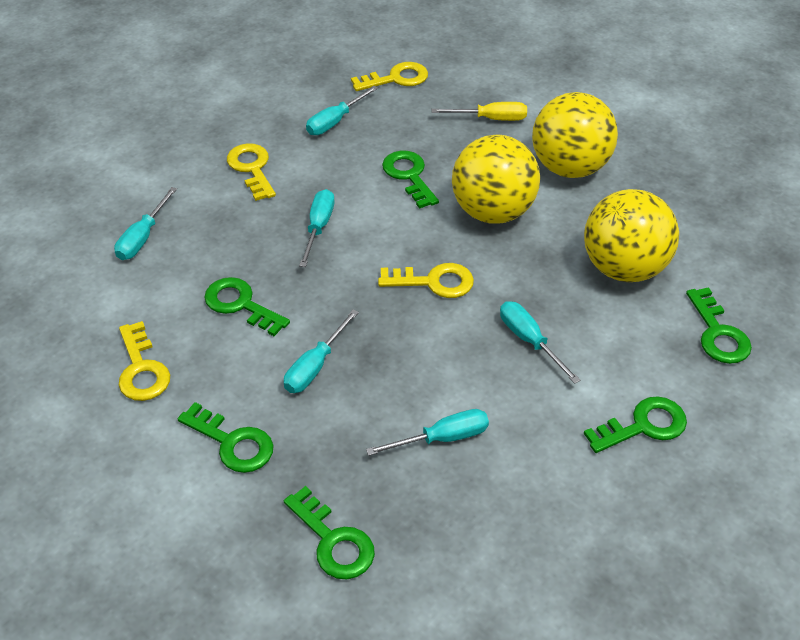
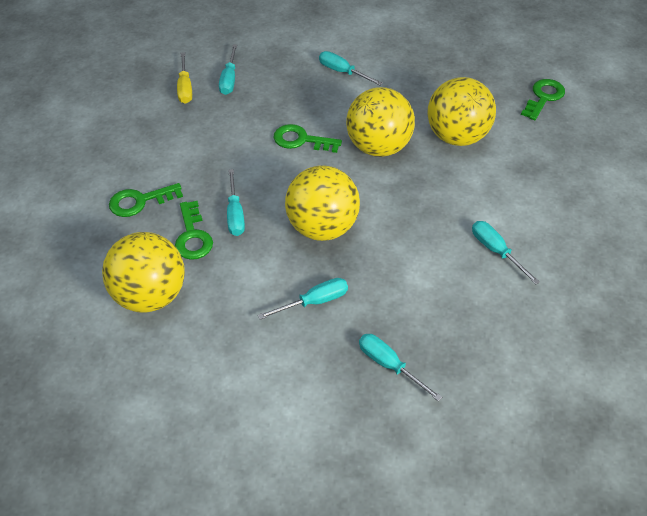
green key: [178,402,274,473] [204,277,290,336] [284,486,375,579] [382,151,439,209] [584,396,687,453] [686,287,752,364] = 6 -> [109,183,183,217] [175,201,213,260] [274,124,342,153] [521,79,565,120] = 4
yellow ball: [452,135,540,224] [532,92,618,178] [584,189,679,282] = 3 -> [102,232,185,313] [285,165,360,241] [346,87,415,157] [427,77,496,146] = 4
yellow key: [119,321,170,401] [227,143,276,201] [351,62,428,91] [378,263,474,298] = 4 -> none = 0

